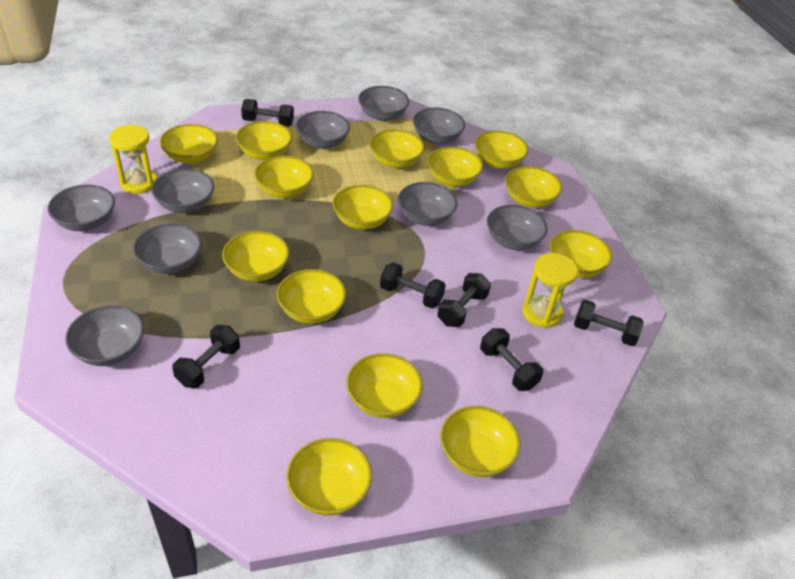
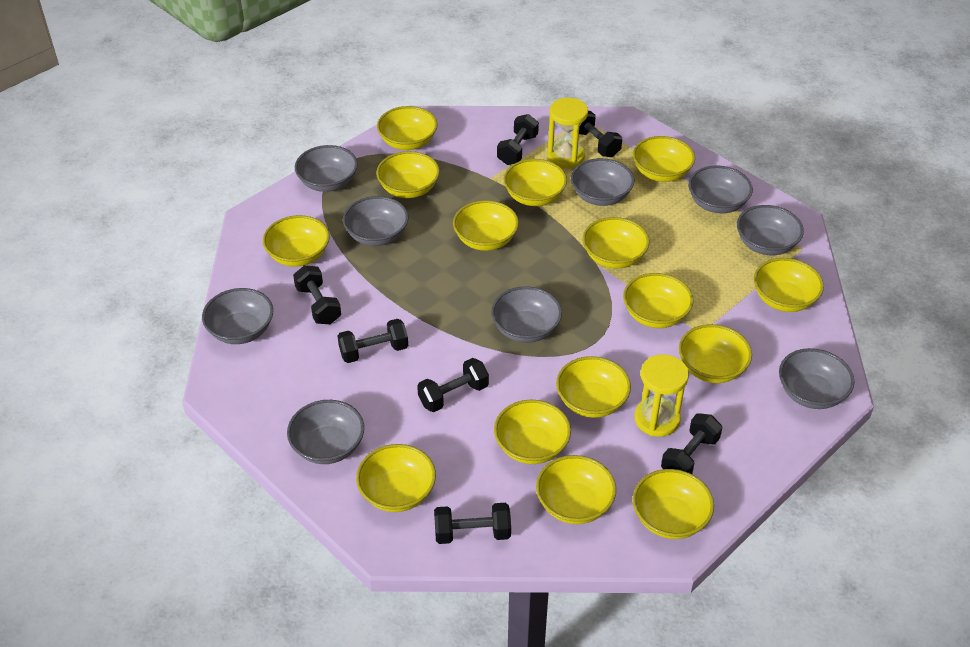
black dumbbell: [172,325,240,388] [241,99,294,127] [380,262,446,308] [437,273,491,327] [480,328,543,391] [574,300,643,346] = 6 -> [293,265,341,324] [338,319,408,363] [417,358,489,412] [434,503,511,544] [497,114,539,165] [579,111,622,157] [661,413,723,474] = 7
yellow bowl: [160,124,218,164] [222,231,289,282] [236,121,292,160] [254,156,314,198] [277,269,346,324] [287,438,372,516] [333,185,393,230] [346,353,423,418] [370,129,425,168] [427,147,483,187] [440,406,521,477] [475,130,529,169] [505,166,562,208] [549,230,612,278] = 14 -> [263,215,330,267] [356,444,436,512] [376,151,440,198] [377,106,438,150] [453,200,519,251] [494,400,571,464] [504,159,567,206] [536,455,616,524] [556,356,631,418] [583,217,650,269] [623,273,694,328] [633,136,695,182] [633,469,714,539] [679,324,752,383] [754,258,824,312] = 15

